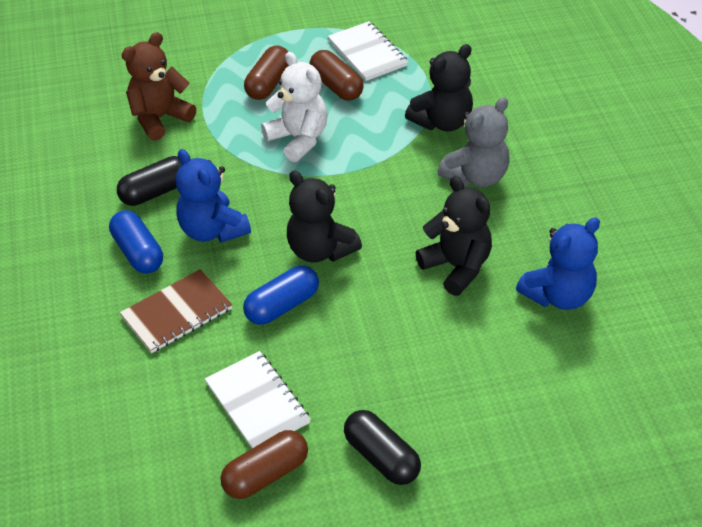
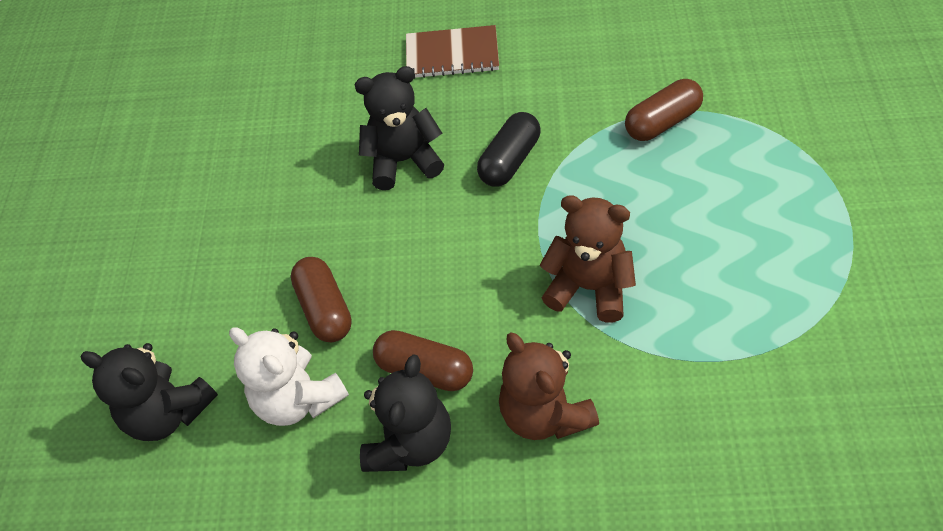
black capsule: [117,156,182,206] [344,410,421,485] = 2 -> [477,112,540,187] = 1
blue capsule: [109,210,163,274] [243,265,319,325] = 2 -> none = 0
blue teddy bear: [176,149,251,242] [516,217,600,310] = 2 -> none = 0
brown teddy bear: [122,32,196,141] = 1 -> [499,332,599,440] [540,195,636,322] = 2
grey teddy bear: [438,97,509,187] = 1 -> none = 0
white notebook: [205,351,311,448] [328,21,408,81] = 2 -> none = 0

